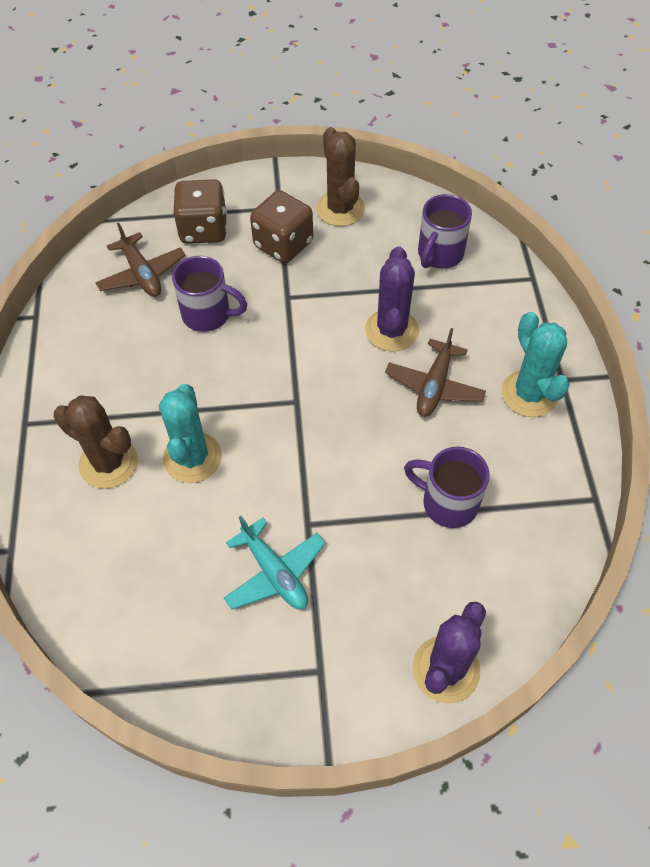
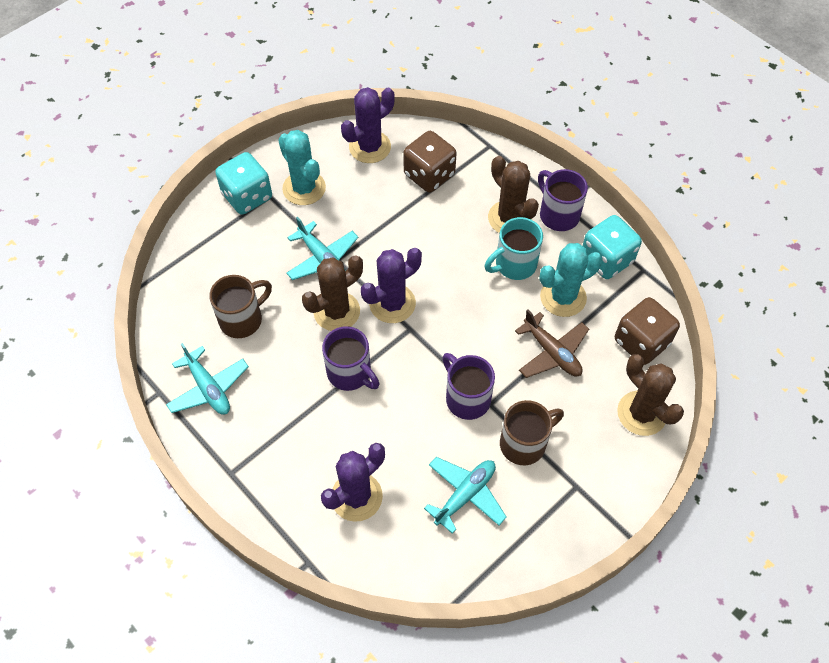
brown cactus: [54,395,138,489] [316,127,365,226] = 2 -> [302,255,363,331] [488,156,539,233] [617,354,684,436] = 3
brown mug: none = 0 -> [209,275,272,338] [500,400,564,465] = 2
brown plane: [95,223,186,297] [385,328,486,417] = 2 -> [515,309,589,378] = 1
purple cactus: [365,246,419,351] [412,602,486,703] = 2 -> [321,443,385,522] [341,87,395,163] [361,248,422,323] = 3
turquoise dice: none = 0 -> [215,152,272,215] [582,215,642,279] = 2
turquoise mug: none = 0 -> [485,217,543,280] = 1
turquoise plane: [224,516,325,609] = 1 -> [166,343,249,415] [286,217,358,280] [424,457,507,534] = 3

